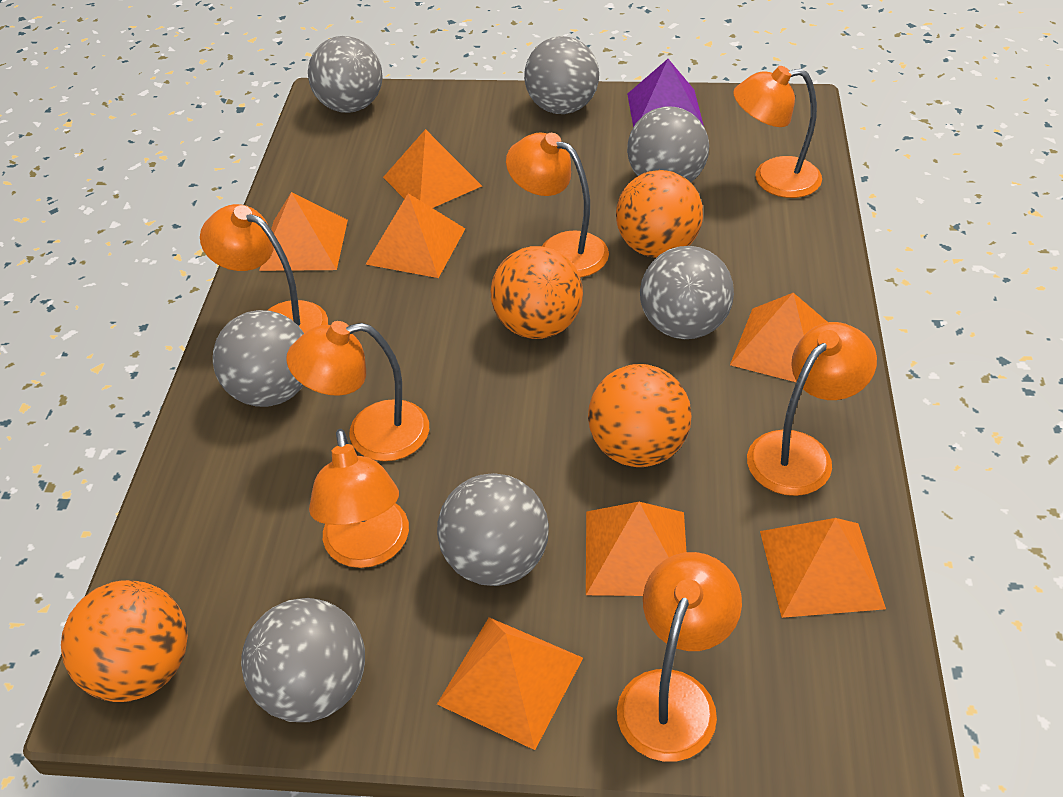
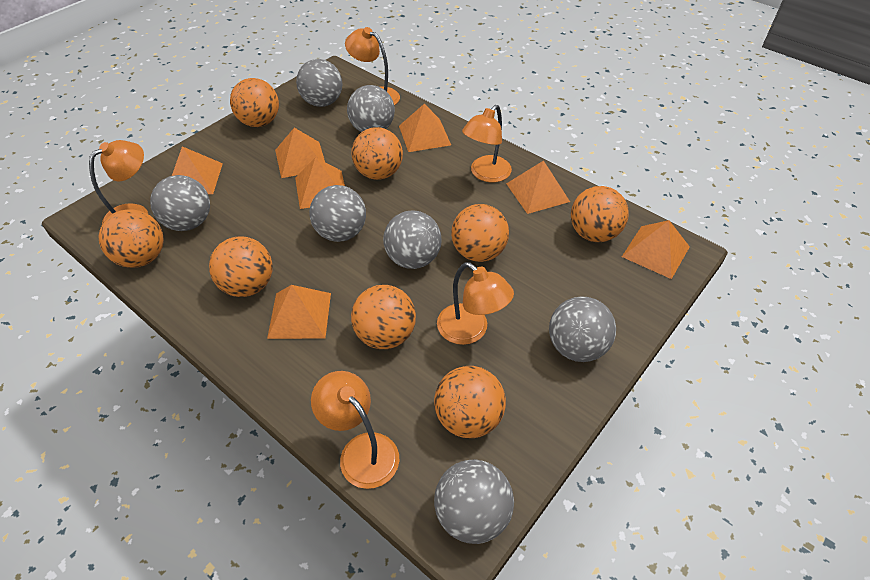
orange ball: [61,580,188,702] [490,246,583,339] [588,364,691,467] [616,170,703,258] = 4 -> [98,209,164,268] [209,237,272,297] [230,78,279,127] [351,127,403,180] [351,285,416,349] [434,366,506,438] [451,204,509,262] [571,186,629,242] = 8
orange lamp: [200,204,328,333] [286,321,429,461] [309,429,409,568] [506,133,609,277] [617,552,742,762] [733,66,822,198] [747,322,877,496] = 7 -> [89,140,148,224] [311,371,399,489] [345,27,400,105] [437,262,514,345] [462,105,512,182] = 5
purple pyramid: [627,59,704,127] = 1 -> none = 0

